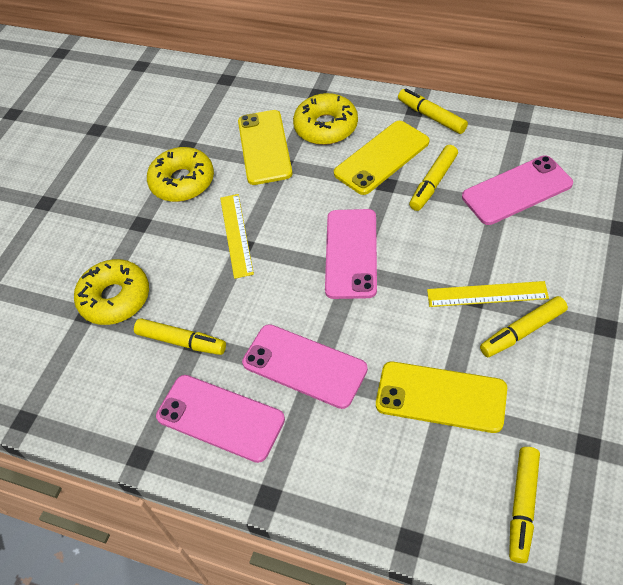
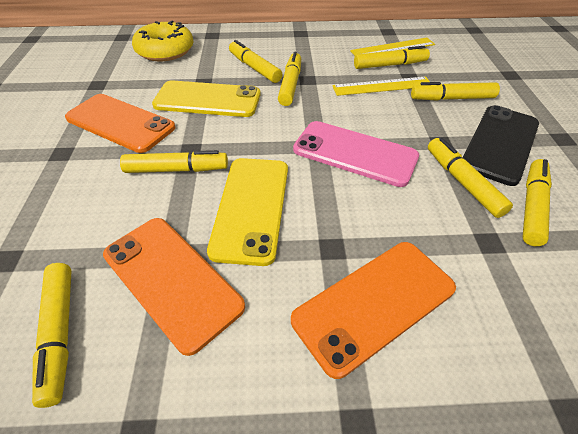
black phone: none = 0 -> [462,105,539,186] = 1
orange phone: none = 0 -> [65,94,175,153] [103,218,245,356] [291,242,456,379] = 3
pink phone: [156,375,285,463] [242,324,368,409] [325,209,377,299] [462,155,573,225] = 4 -> [293,121,419,187] = 1
yellow donut: [74,259,149,325] [147,147,214,202] [293,93,358,145] = 3 -> [132,21,193,61] = 1
yellow marker: [134,318,226,355] [398,89,468,134] [409,145,458,211] [480,296,568,357] [509,447,540,563] = 5 -> [32,263,72,408] [120,150,228,173] [229,40,282,83] [278,52,301,106] [354,46,430,69] [411,82,500,101] [428,138,513,218] [522,159,552,246] = 8
yellow phone: [238,110,293,185] [334,121,429,195] [376,362,507,433] = 3 -> [152,80,261,117] [207,158,288,266] = 2

